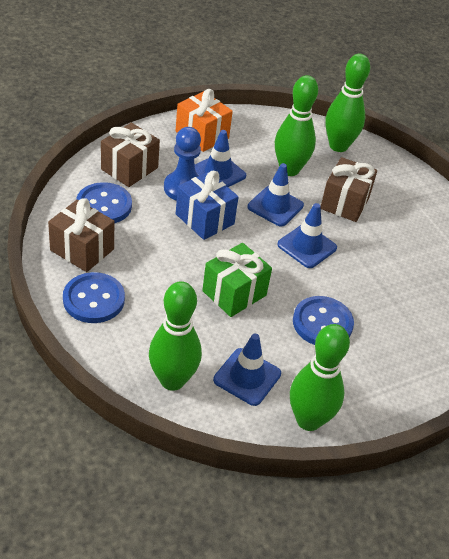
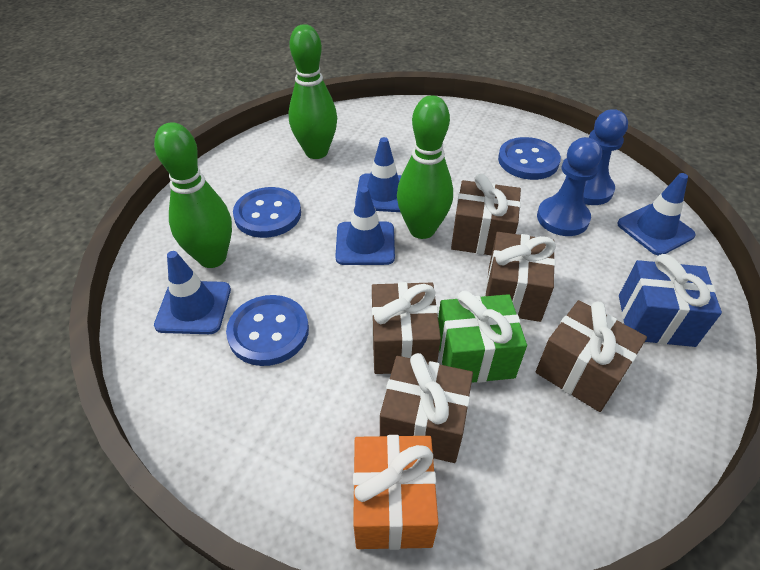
blue pawn: [164,127,201,201] = 1 -> [537,137,602,236] [565,109,628,205] = 2
brown gift: [48,198,114,272] [101,123,160,187] [321,157,377,222] = 3 -> [372,282,441,374] [380,353,473,463] [451,174,521,255] [485,232,556,322] [536,300,647,412] = 5
green bowling pin: [149,281,202,391] [275,75,318,176] [290,324,350,431] [325,54,370,152] = 4 -> [154,122,232,268] [289,24,337,159] [397,95,453,239] = 3

